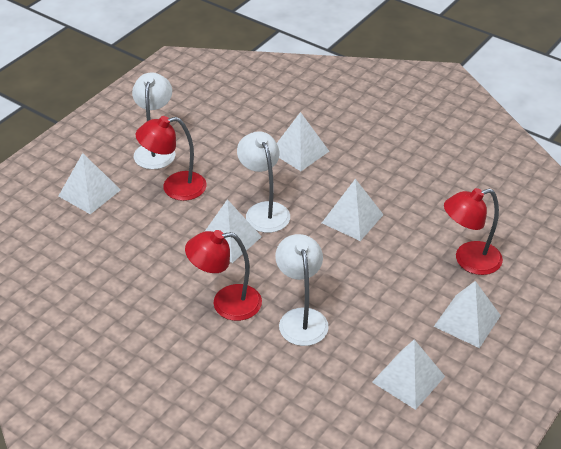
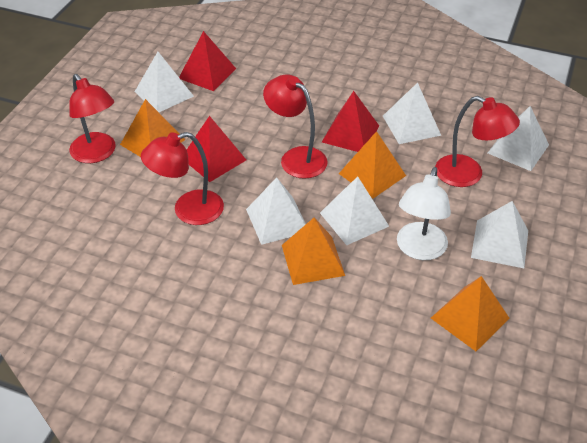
orange pyramid: none = 0 -> [120,99,185,157] [282,217,345,285] [339,131,406,198] [431,276,510,351] = 4
red lamp: [136,116,207,201] [185,230,262,321] [444,188,503,275] = 3 -> [69,74,116,163] [141,132,224,225] [263,74,328,179] [435,96,520,187] = 4
red pyramid: none = 0 -> [179,31,236,91] [187,116,246,182] [322,91,379,152] = 3
white lamp: [132,72,175,169] [237,131,290,233] [275,234,329,346] = 3 -> [397,167,451,260] = 1

